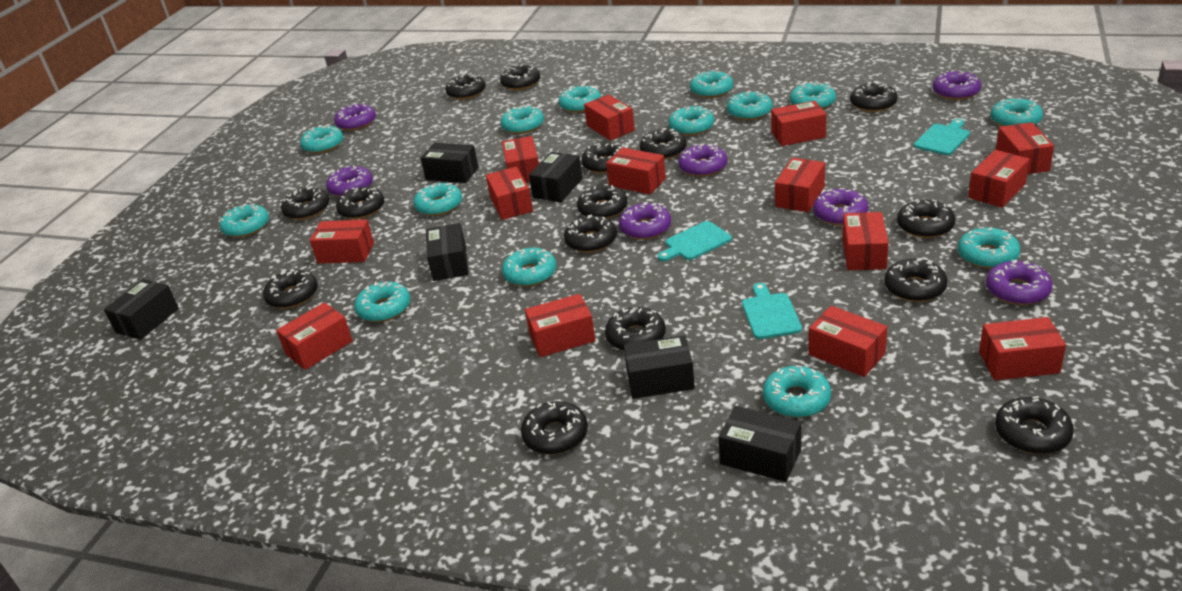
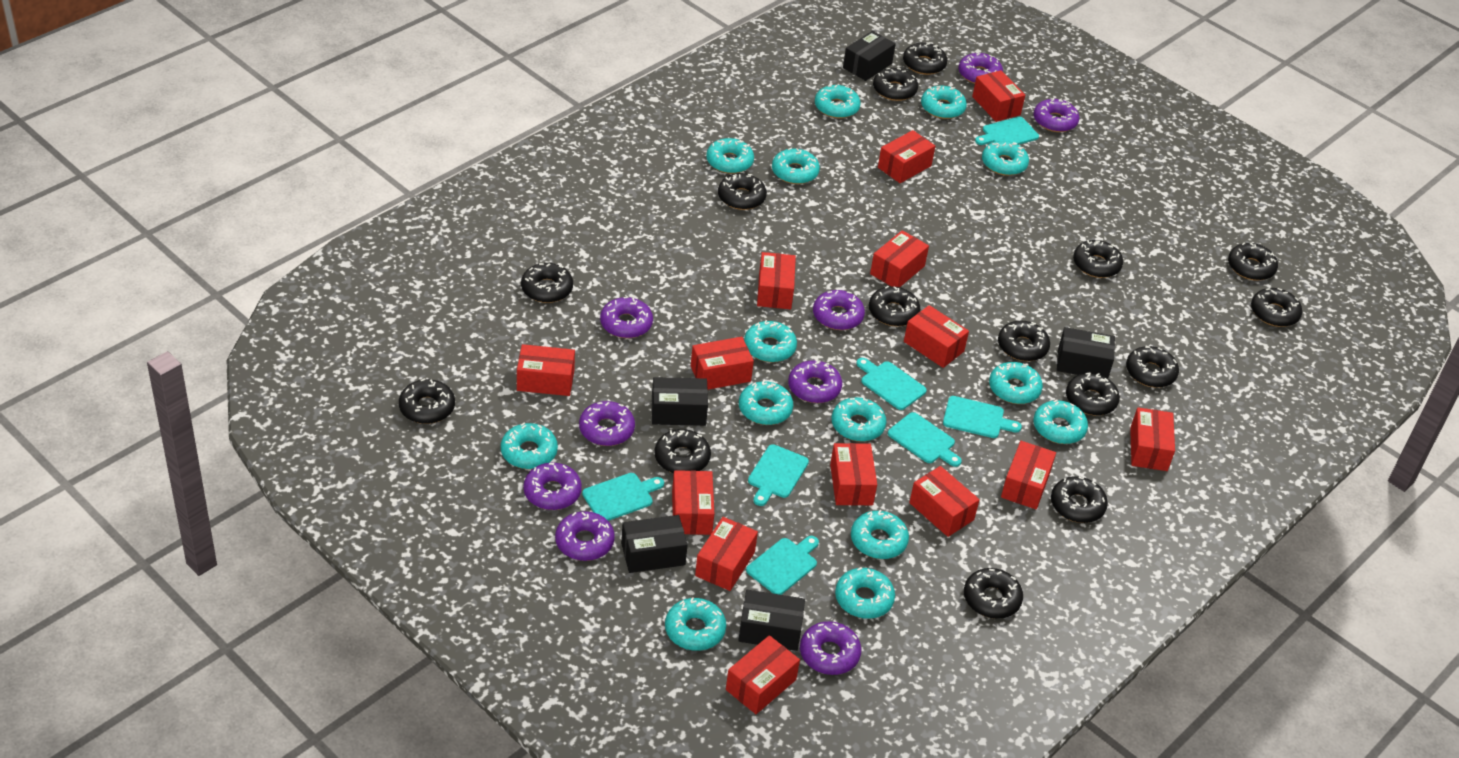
black box: [104,279,179,340] [420,143,479,183] [426,223,468,281] [529,152,583,202] [624,335,695,399] [718,406,801,482] = 6 -> [621,515,688,573] [652,377,708,426] [738,590,805,651] [843,31,896,81] [1057,327,1115,378] = 5
purple donut: [326,165,373,197] [334,103,376,131] [619,202,671,240] [678,144,727,177] [813,188,869,225] [933,70,981,100] [986,260,1052,305] = 7 -> [524,463,582,510] [555,511,615,561] [579,401,635,446] [600,296,653,338] [788,360,842,403] [800,621,861,675] [813,290,865,330] [959,52,1003,84] [1034,98,1079,132] = 9
turquoise cutting board: [658,221,732,261] [742,283,802,339] [914,119,970,155] = 3 -> [582,473,664,521] [746,536,819,595] [748,444,809,506] [856,358,927,410] [888,412,962,467] [943,396,1022,438] [975,117,1039,145] = 7

